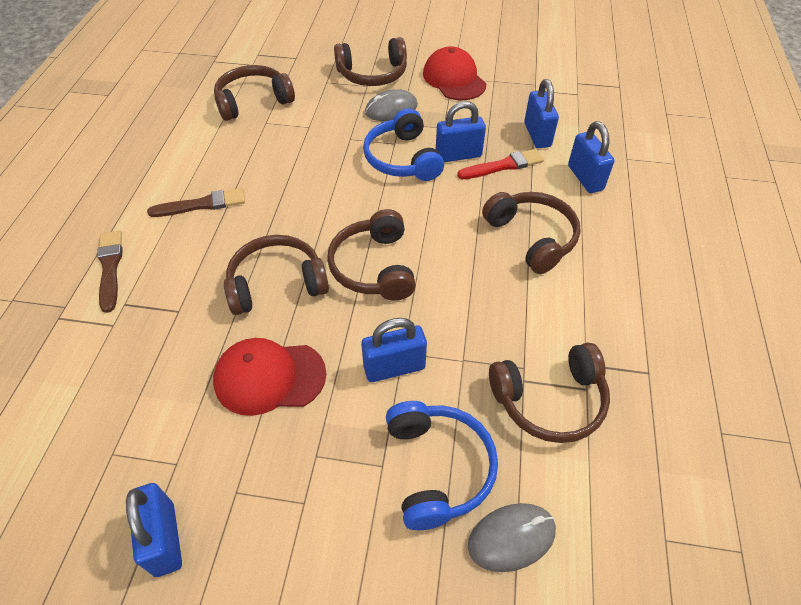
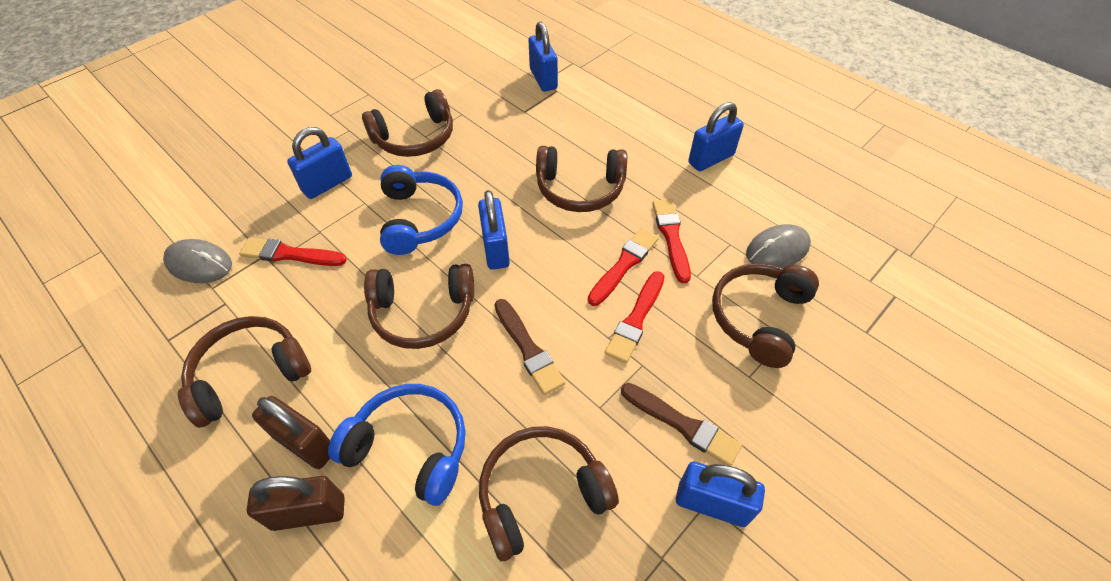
brown padlock: none = 0 -> [247,476,345,531] [252,396,330,469] = 2
red brush: [457,149,544,179] = 1 -> [239,238,347,266] [588,228,659,306] [605,271,665,363] [652,199,691,283] = 4
red cap: [213,338,326,416] [423,46,487,100] = 2 -> none = 0

